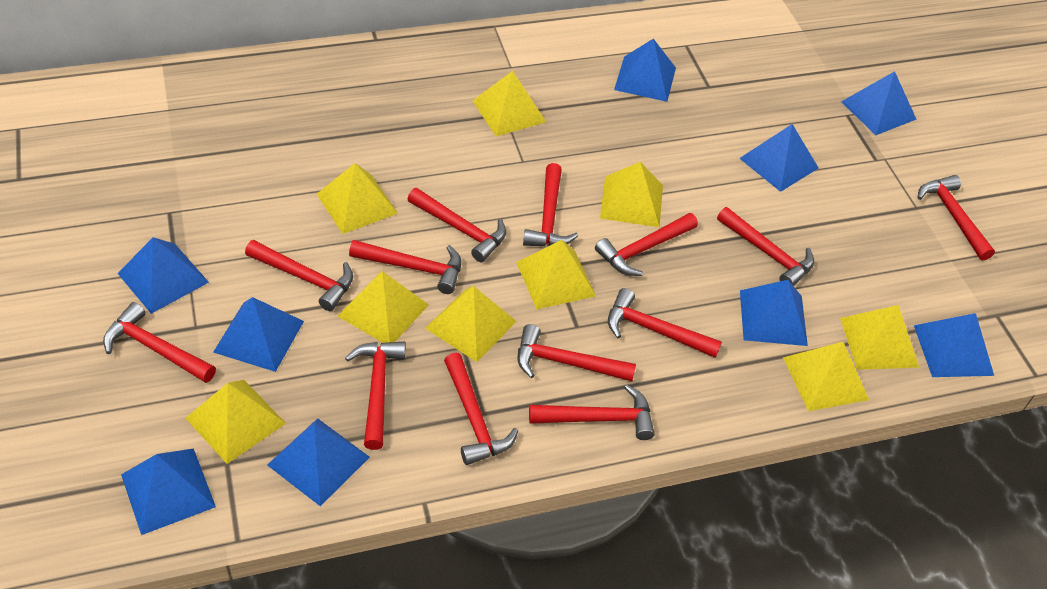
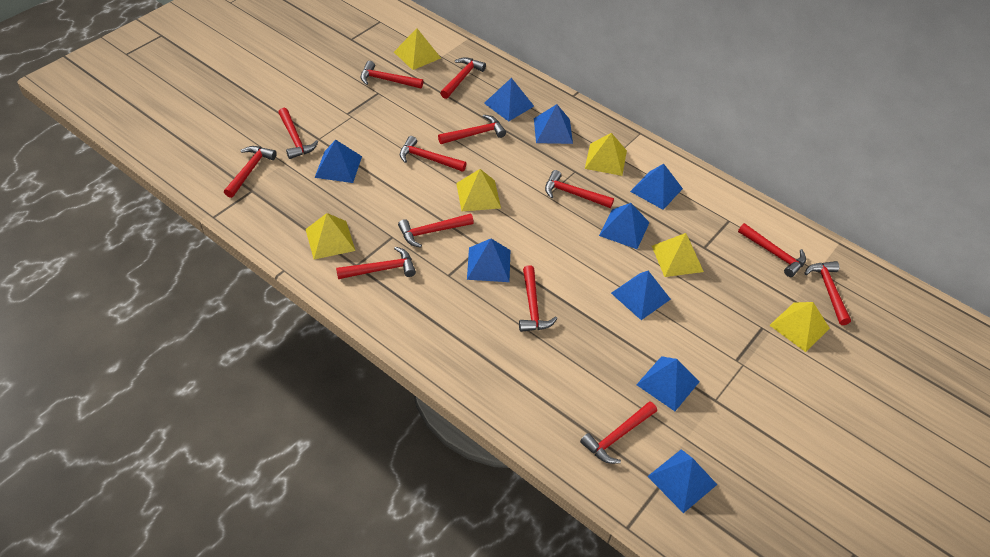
yellow pyramid: [186,380,286,464] [317,163,398,234] [338,271,429,343] [425,286,517,362] [472,71,546,136] [516,240,596,310] [600,162,663,227] [783,342,869,411] [840,305,919,370] = 9 -> [306,213,355,259] [394,28,441,70] [456,169,501,211] [585,133,627,176] [652,233,704,277] [770,302,830,352] = 6

